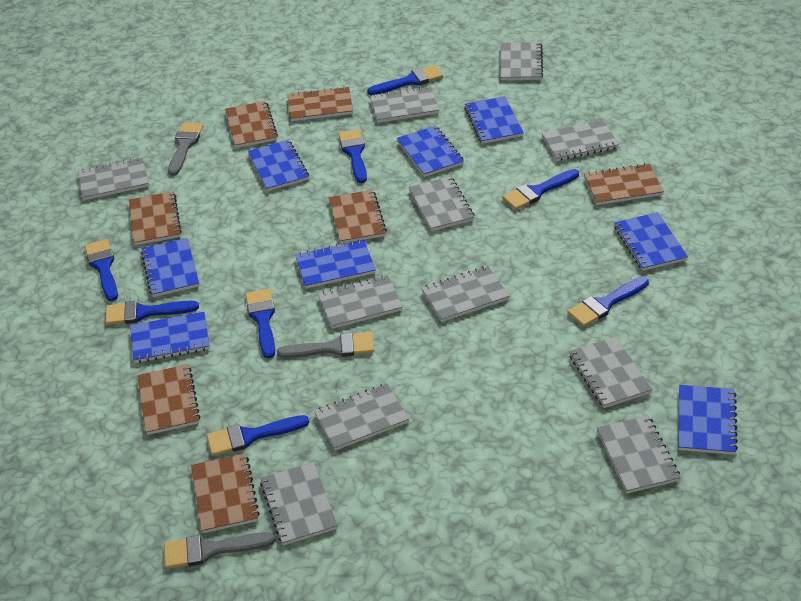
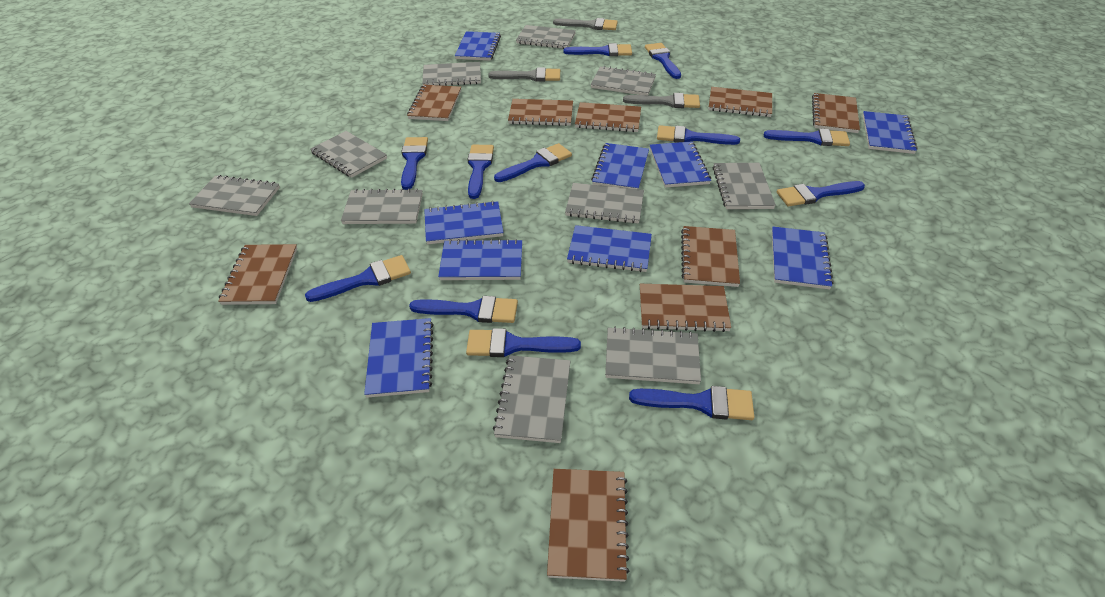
blue brush: [85,239,118,301] [105,301,199,325] [207,415,309,456] [246,289,275,359] [338,129,367,183] [367,65,443,95] [502,169,579,210] [567,276,649,327] = 8 -> [305,255,411,302] [401,137,428,190] [409,296,518,323] [466,328,581,357] [468,145,494,199] [494,143,572,182] [563,43,632,56] [629,386,754,420] [645,43,681,79] [657,125,740,145] [764,129,850,146] [777,181,865,206] = 12
blue notebook: [130,312,210,363] [141,238,199,297] [248,140,309,191] [295,239,376,288] [397,126,464,177] [464,96,524,144] [614,212,688,271] [678,385,738,455] = 8 -> [364,318,434,398] [424,201,504,244] [438,239,522,280] [455,31,501,61] [567,225,652,272] [591,143,649,189] [650,141,711,188] [772,226,834,289] [863,111,918,154] = 9
brown notebook: [129,191,181,245] [137,364,200,435] [191,453,260,533] [225,101,278,148] [288,86,353,121] [328,190,387,244] [584,163,664,205] = 7 -> [218,244,297,305] [407,85,461,121] [508,99,573,126] [547,469,629,582] [575,102,641,132] [640,284,731,332] [681,226,740,287] [708,87,772,117] [812,93,860,133] = 9
grey notebook: [78,157,149,200] [260,462,338,546] [314,384,409,451] [318,275,403,329] [370,86,439,123] [408,176,475,231] [421,266,509,322] [500,42,543,80] [541,120,619,161] [569,336,653,408] [596,415,681,493] = 11 -> [189,175,280,216] [310,131,387,178] [341,189,423,224] [422,62,481,86] [493,355,570,443] [516,25,576,49] [565,183,644,224] [591,66,656,95] [605,327,701,384] [713,163,776,209] = 10

